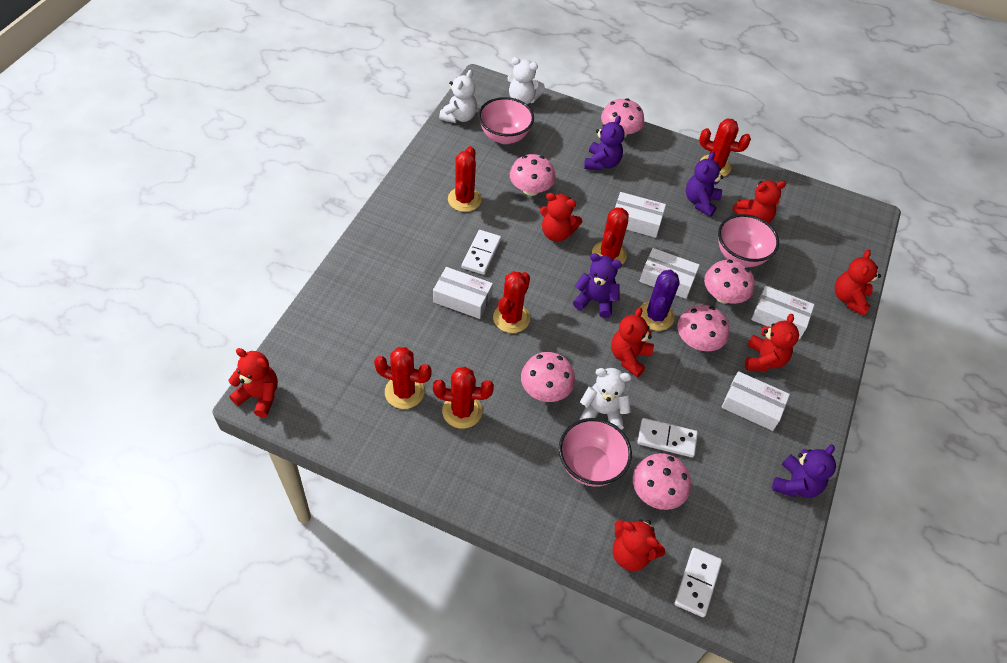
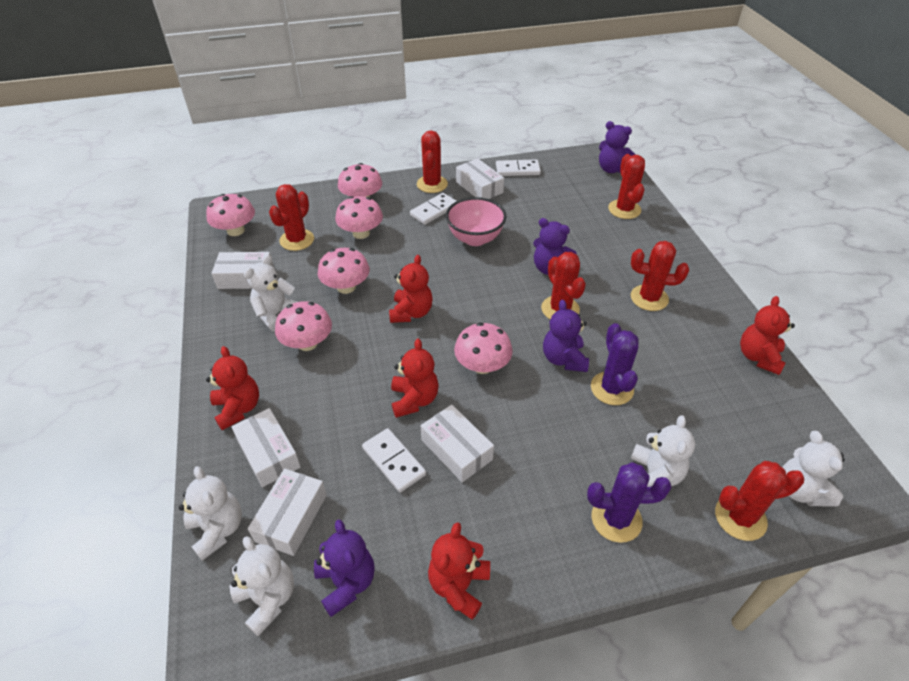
pink bowl: [478,97,534,144] [559,418,632,487] [718,214,779,267] = 3 -> [446,197,506,246] = 1
purple cactus: [640,269,680,331] = 1 -> [587,462,671,543] [591,323,639,405] = 2
red teddy bear: [228,348,278,417] [540,193,582,241] [611,308,654,377] [613,519,665,571] [732,181,786,223] [745,314,799,371] [835,250,881,316] = 7 -> [206,346,259,430] [389,255,433,323] [391,338,439,418] [428,522,490,620] [740,296,795,375] = 5
white teddy bear: [439,70,477,123] [507,57,545,104] [580,368,631,430] = 3 -> [179,466,242,561] [230,536,294,636] [244,255,297,332] [631,415,695,487] [782,431,845,507] = 5

